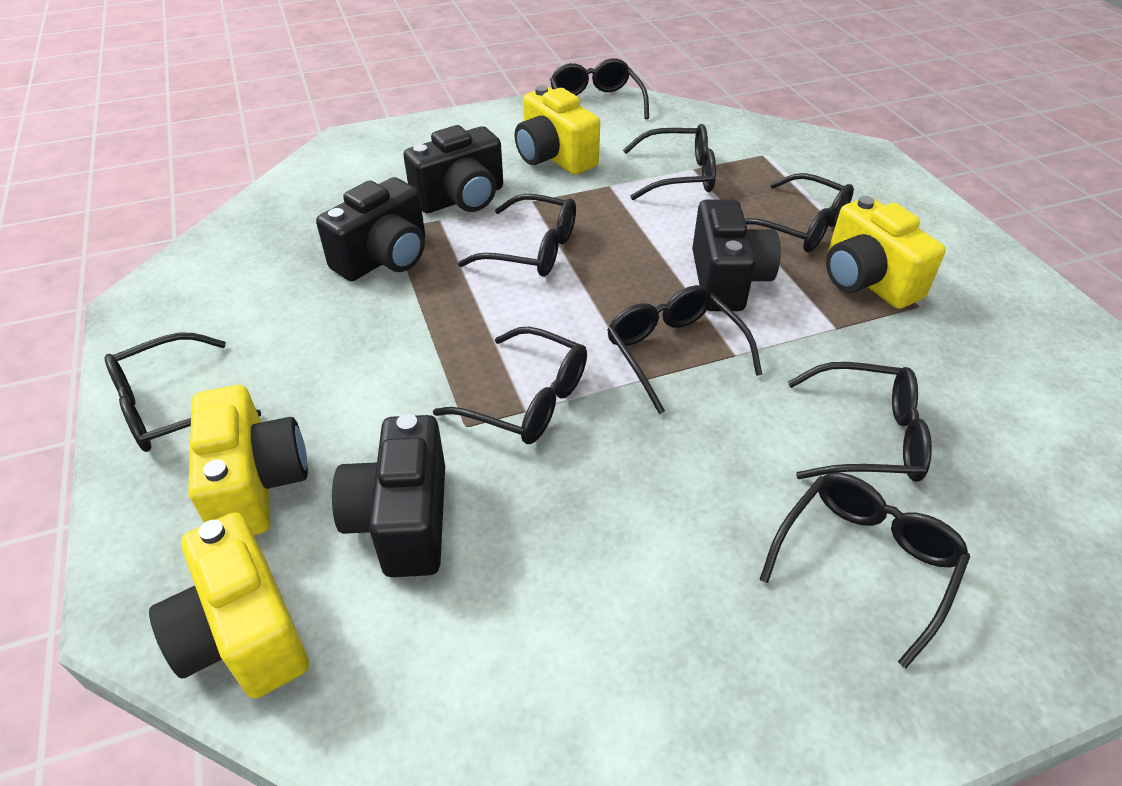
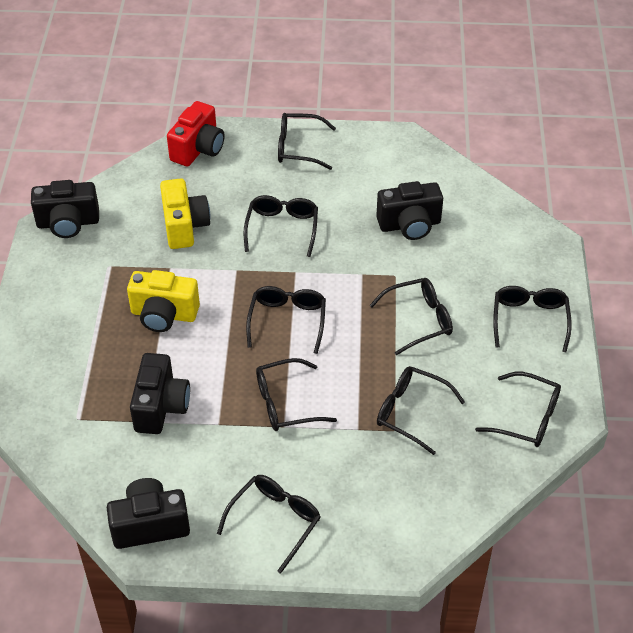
red camera: none = 0 -> [167,101,224,167] = 1
yellow camera: [149,512,309,698] [188,385,308,535] [515,85,600,175] [826,196,946,309] = 4 -> [127,270,200,332] [160,178,210,249] = 2

